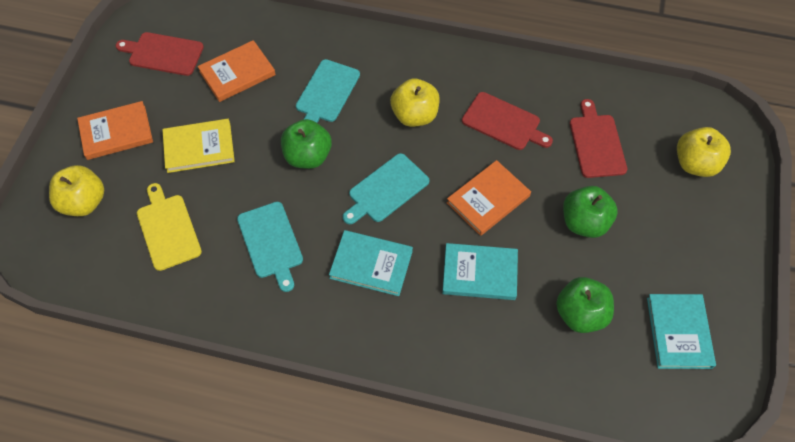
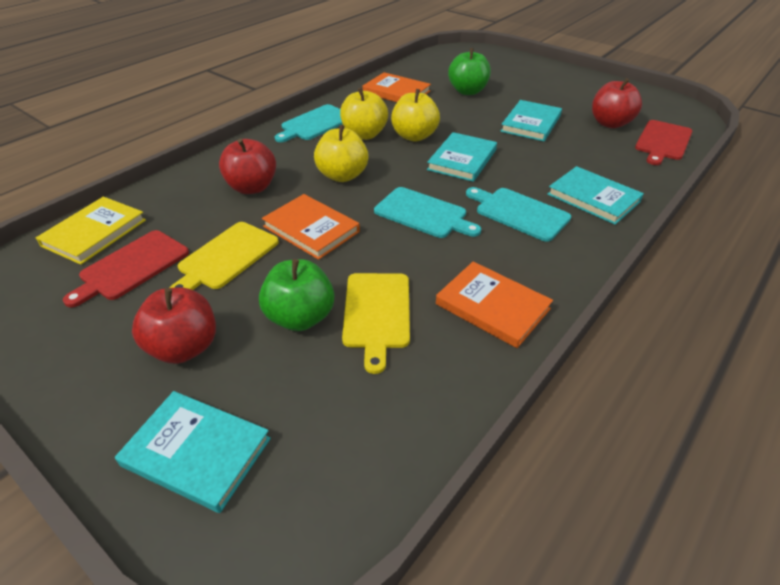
green apple: [281,119,332,169] [556,277,614,333] [563,186,618,238] = 3 -> [259,259,334,331] [448,48,491,95] = 2
red apple: none = 0 -> [132,288,216,364] [219,139,276,194] [592,78,642,128] = 3
red cutting board: [116,32,204,76] [462,92,553,150] [570,99,627,178] = 3 -> [63,230,189,307] [635,120,693,165] = 2
turquoise book: [329,230,413,296] [442,243,518,300] [647,294,716,369] = 3 -> [115,391,271,513] [427,132,497,182] [500,100,562,141] [547,166,644,225] = 4
yellow cutting board: [137,183,202,271] = 1 -> [170,222,279,290] [342,273,410,374] = 2

